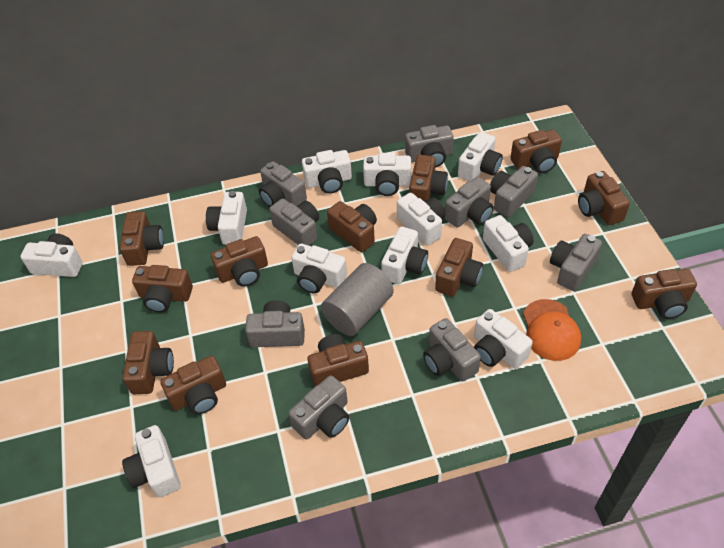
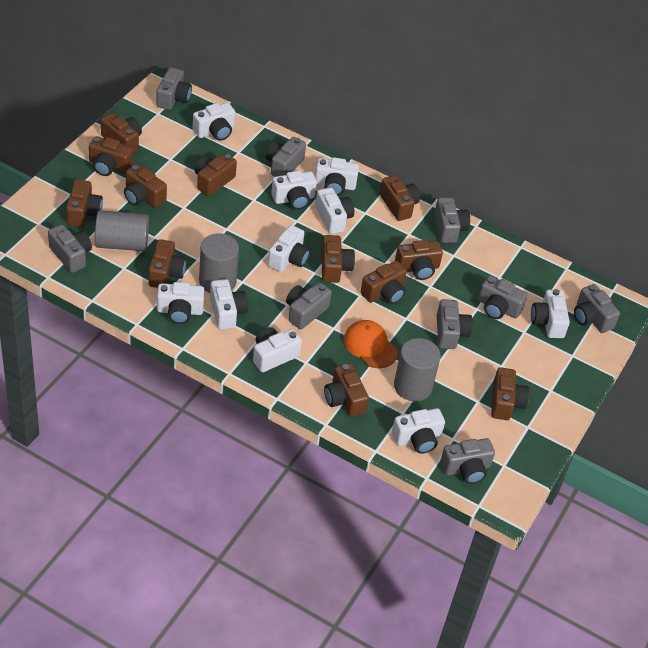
grey cylinder: [321,263,394,336] = 1 -> [95,210,149,251] [199,233,239,293] [394,338,441,401] = 3
white camera: [20,233,83,277] [122,425,181,497] [206,191,247,245] [291,244,347,293] [302,150,352,194] [363,153,411,196] [381,227,428,284] [397,193,446,245] [458,132,503,181] [474,309,533,369] [483,215,534,272] = 11 -> [157,282,204,324] [193,102,235,141] [210,279,248,330] [253,327,302,372] [268,225,310,272] [271,171,317,210] [315,157,359,196] [315,188,354,234] [392,408,445,454] [531,289,570,338] = 10

